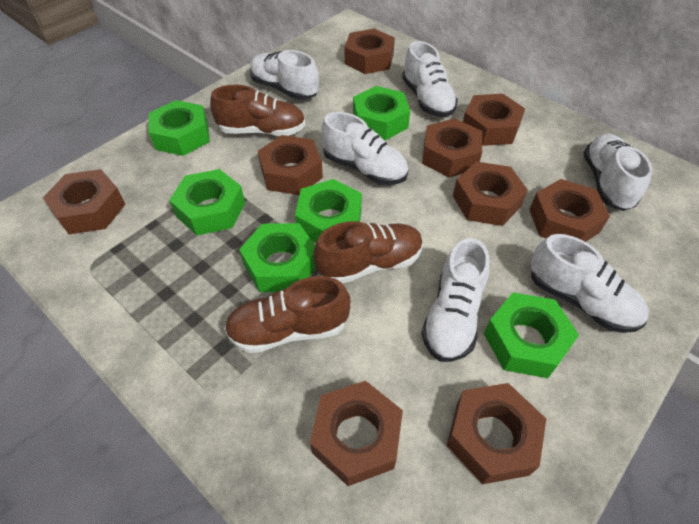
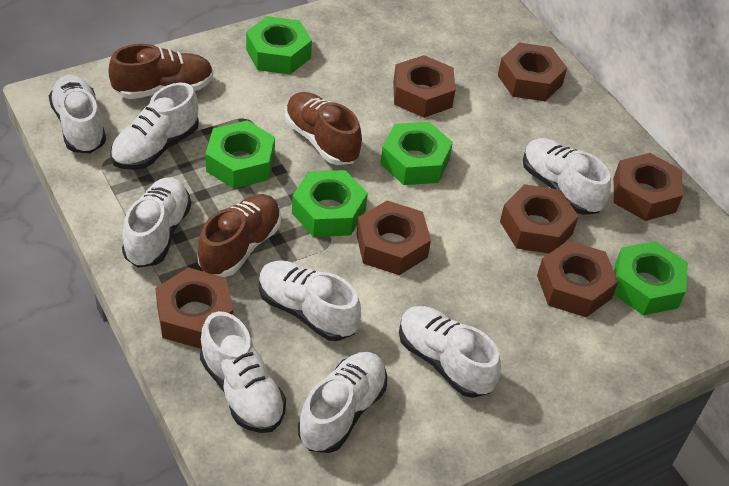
brown nut: [43,169,126,234] [258,135,323,195] [310,381,403,486] [345,29,395,74] [422,118,482,178] [447,383,546,484] [453,162,528,226] [463,94,525,146] [529,179,610,242] = 9 -> [155,268,233,349] [356,200,431,275] [393,55,455,118] [498,42,567,101] [500,184,579,254] [537,241,618,317] [614,153,683,221] = 7
green nut: [149,100,210,156] [169,169,245,235] [239,223,316,292] [295,179,362,243] [353,86,410,140] [484,292,579,378] = 6 -> [205,121,275,189] [246,16,312,74] [292,170,368,237] [380,122,453,185] [614,241,688,315] = 5
white shoe: [250,50,319,100] [321,112,408,185] [402,41,458,117] [421,238,490,362] [530,234,649,333] [584,134,652,211] = 6 -> [49,75,106,153] [110,83,199,170] [122,177,191,268] [200,311,286,433] [259,260,361,341] [298,352,387,453] [399,306,501,398] [523,138,611,215] = 8

